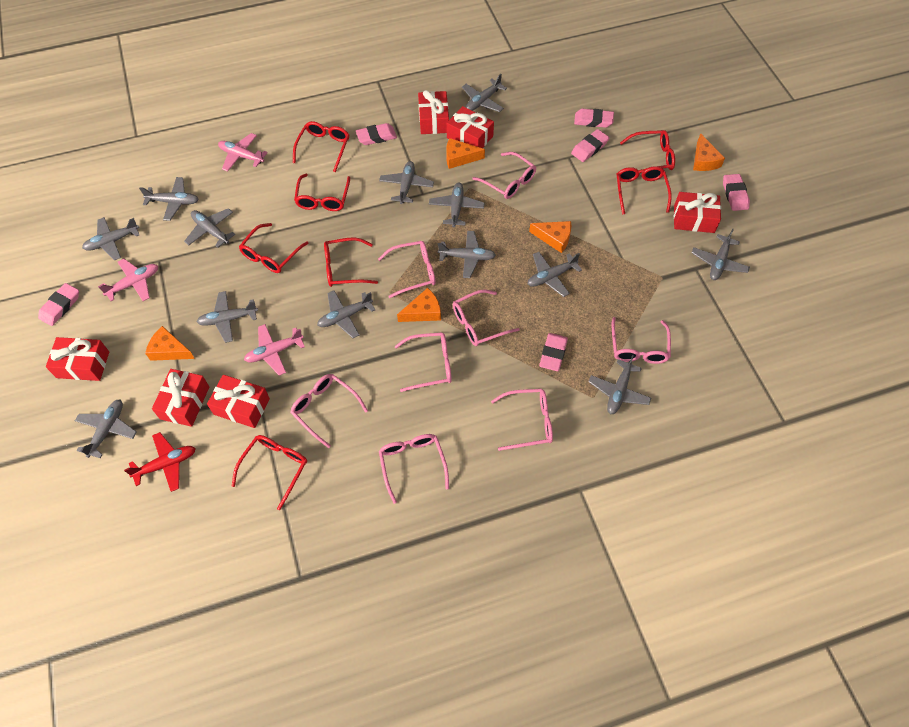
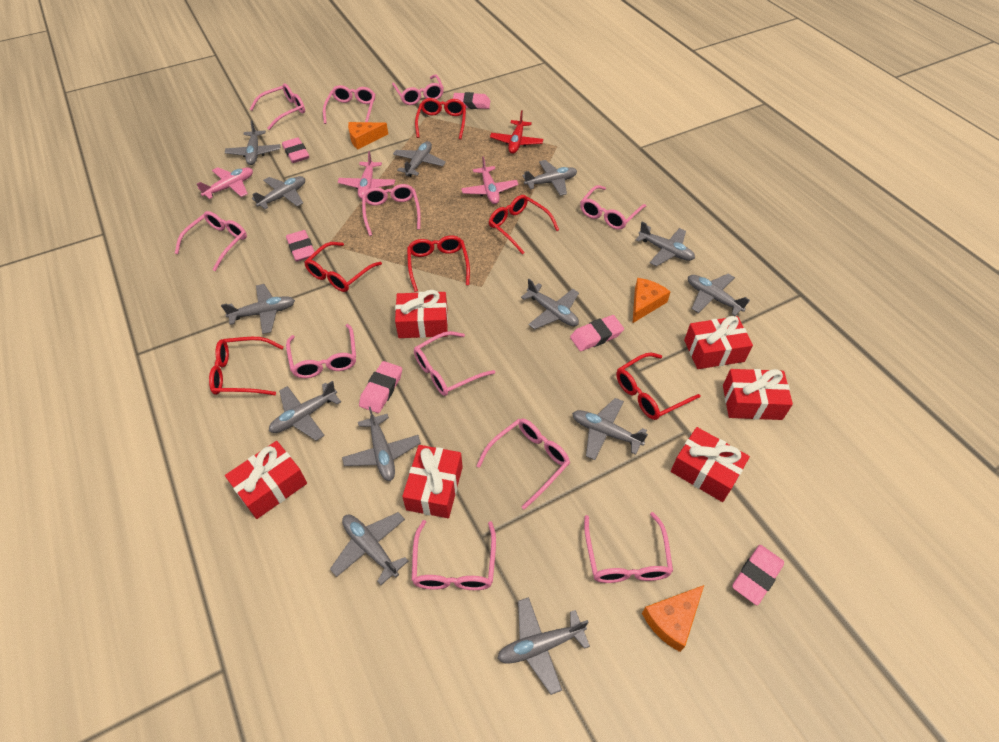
orange cheese: [145,326,195,361] [397,288,441,322] [446,138,485,169] [529,221,571,253] [693,133,725,171] = 5 -> [348,122,388,150] [633,278,671,323] [642,585,704,652] = 3
pink glasses: [290,374,368,448] [378,241,436,298] [379,434,449,504] [395,332,452,392] [453,290,520,346] [472,152,536,199] [491,389,553,451] [612,317,671,364] = 8 -> [175,211,247,271] [250,83,305,130] [286,324,356,378] [323,85,375,124] [362,184,421,236] [392,74,444,105] [412,520,496,590] [414,331,495,396] [476,418,570,510] [580,185,646,230] [584,512,673,583] = 11
red glasses: [232,435,307,510] [239,223,309,273] [293,121,349,172] [294,174,350,211] [324,237,378,287] [617,166,672,215] [620,130,675,173] = 7 -> [209,337,284,395] [304,242,382,292] [407,236,470,292] [415,98,466,139] [489,195,559,255] [616,352,701,420] = 6

